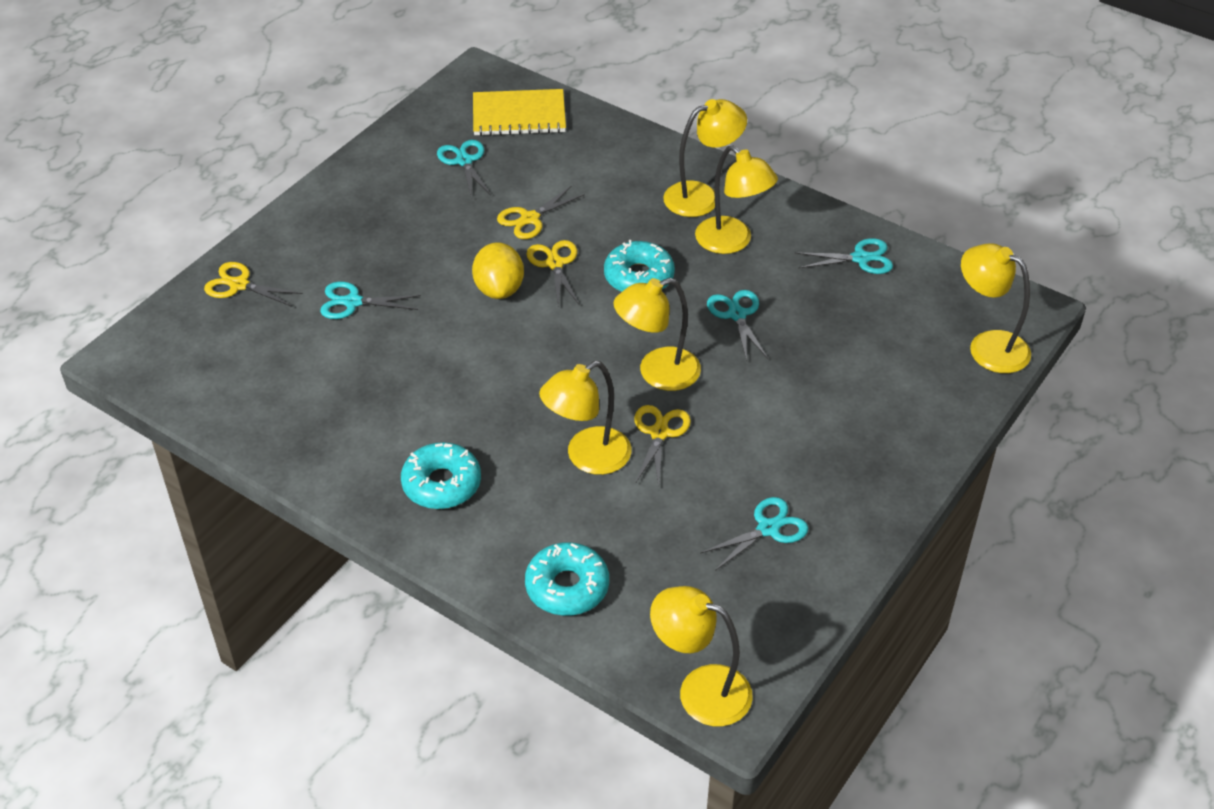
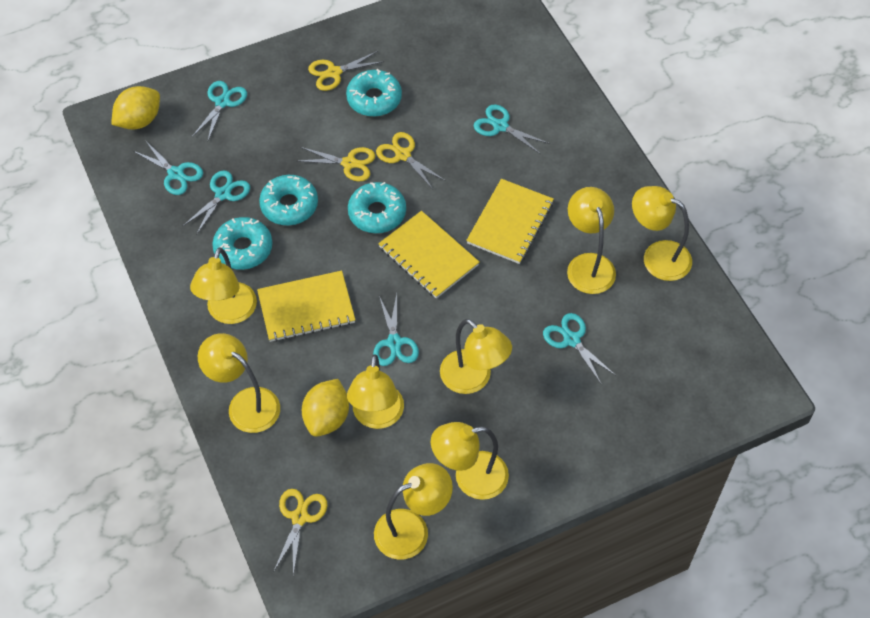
turquoise donut: [401,442,481,509] [525,542,609,616] [604,240,675,292] = 3 -> [212,217,272,270] [259,175,318,225] [346,69,402,117] [348,182,406,233] = 4
turquoise scissors: [320,282,421,319] [437,140,491,199] [701,497,808,571] [707,290,768,361] [795,238,893,274] = 5 -> [133,140,203,195] [182,170,250,235] [192,81,247,140] [373,294,419,366] [474,104,550,154] [543,313,615,385] = 6
yellow lamp: [539,361,631,475] [613,278,701,391] [650,586,753,727] [663,99,747,217] [695,145,778,254] [961,243,1031,373] = 6 -> [190,248,257,324] [198,333,280,433] [347,354,404,429] [374,463,453,560] [431,422,509,500] [440,319,512,394] [567,187,616,294] [632,186,692,281] = 8
yellow lemon: [472,242,524,299] = 1 -> [111,86,160,129] [302,379,349,437] = 2
yellow notebook: [473,89,566,136] = 1 -> [257,270,355,342] [378,211,480,299] [466,179,554,264] = 3

